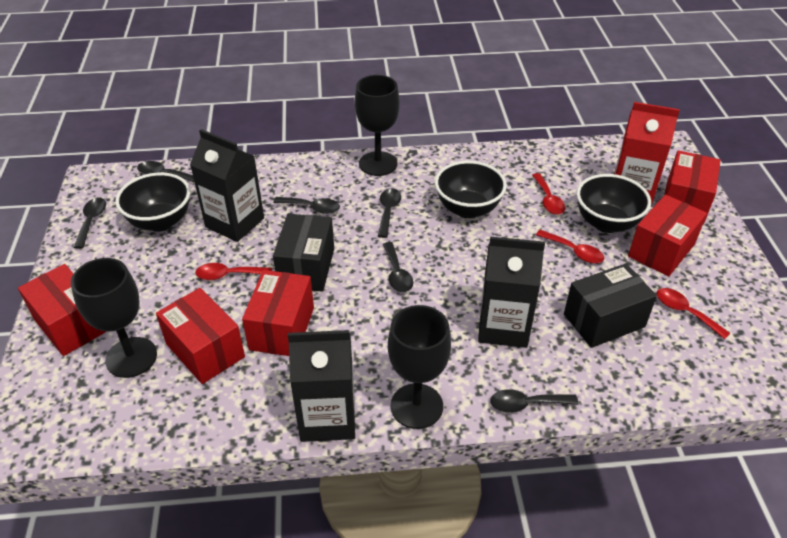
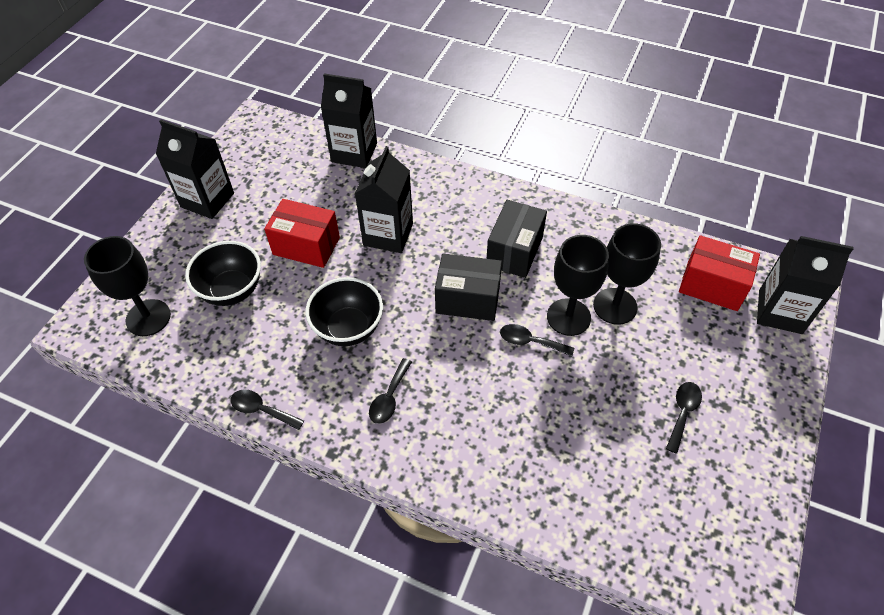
black bowl: [115,173,190,231] [435,161,507,218] [576,174,651,233] = 3 -> [185,241,261,306] [305,277,383,346] = 2
black carton: [190,129,264,242] [288,330,355,442] [478,236,545,348] = 3 -> [156,120,234,219] [321,73,377,168] [355,146,413,253] [757,236,854,334] = 4
black spoon: [74,197,106,249] [137,161,195,183] [273,197,340,214] [378,188,401,238] [383,242,413,292] [490,389,578,413] = 6 -> [230,390,304,430] [369,358,412,424] [500,324,574,356] [666,382,702,453] = 4
red box: [18,264,107,356] [156,288,245,384] [242,270,314,356] [628,195,707,276] [664,150,721,224] = 5 -> [264,199,340,268] [679,235,760,311] = 2
red carton: [614,102,680,206] = 1 -> none = 0
red spoon: [195,263,272,280] [532,173,565,215] [536,230,604,264] [657,288,730,339] = 4 -> none = 0

